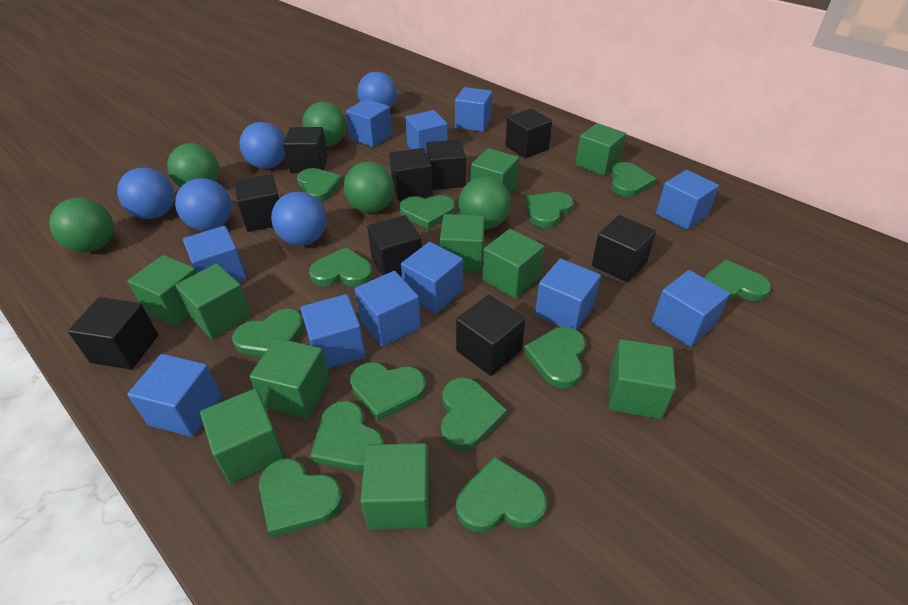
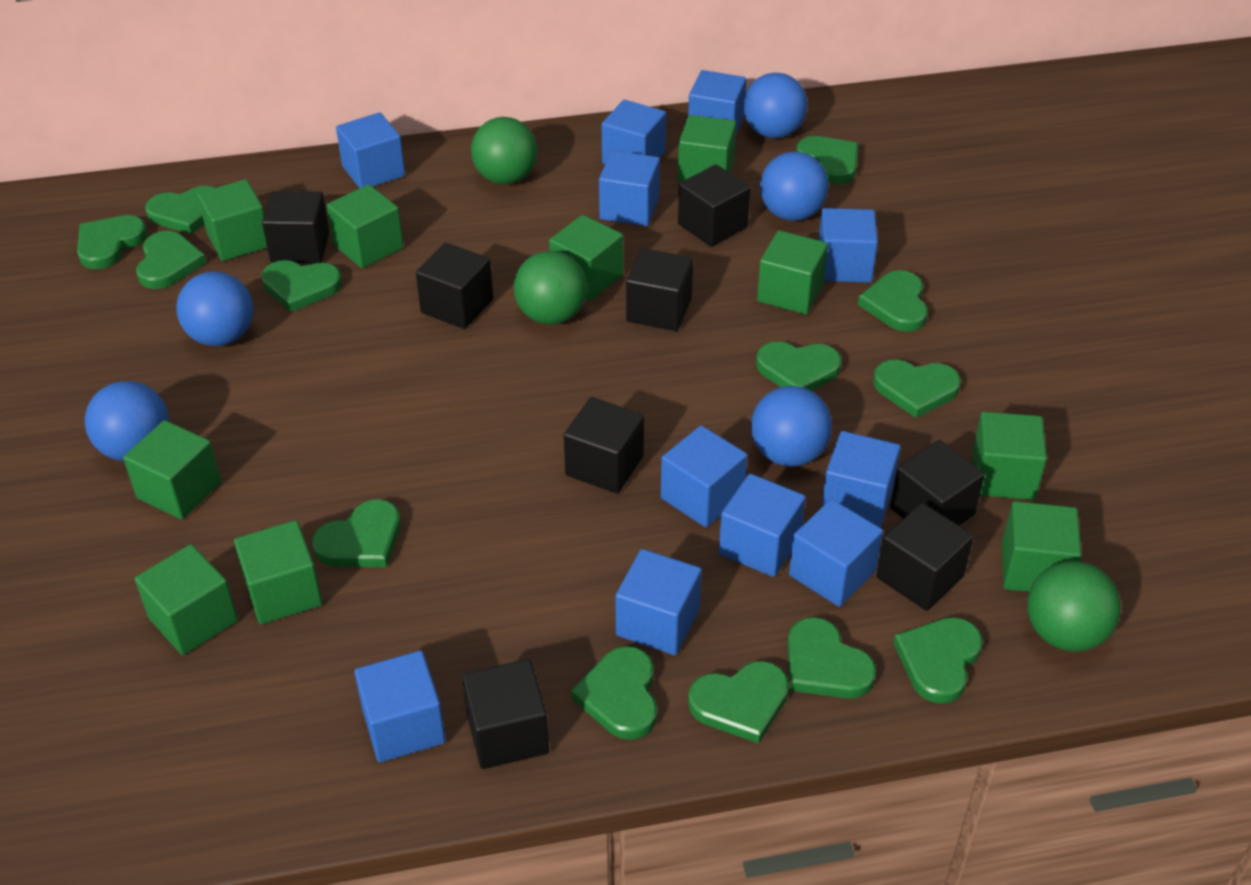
black cube: [68,297,158,370] [234,174,279,232] [283,127,328,173] [367,215,422,276] [389,148,433,201] [426,140,466,190] [456,295,525,376] [505,109,552,159] [592,215,656,283] = 9 -> [262,191,329,263] [416,243,493,329] [462,659,549,769] [564,397,644,494] [626,248,693,331] [678,164,751,247] [877,503,974,611] [890,440,985,526] = 8
green ball: [49,198,114,252] [167,143,219,188] [303,102,346,147] [344,162,394,213] [459,177,510,229] = 5 -> [471,117,537,184] [514,251,587,325] [1027,561,1121,652] = 3

